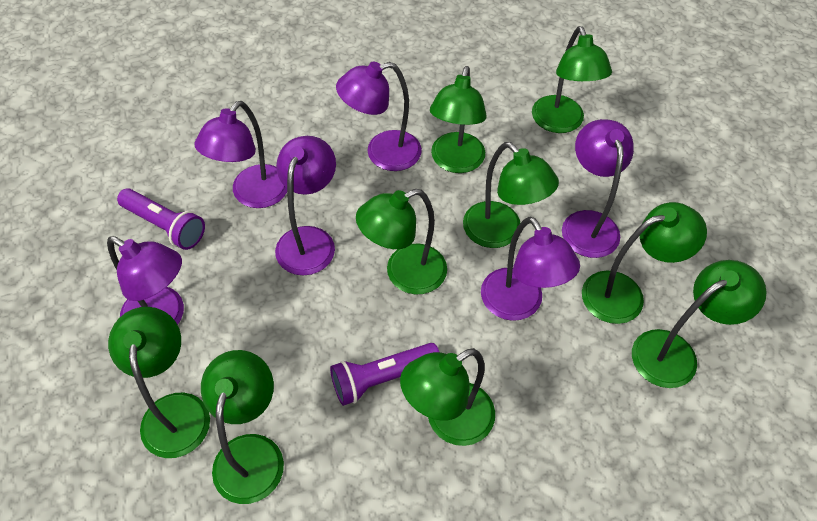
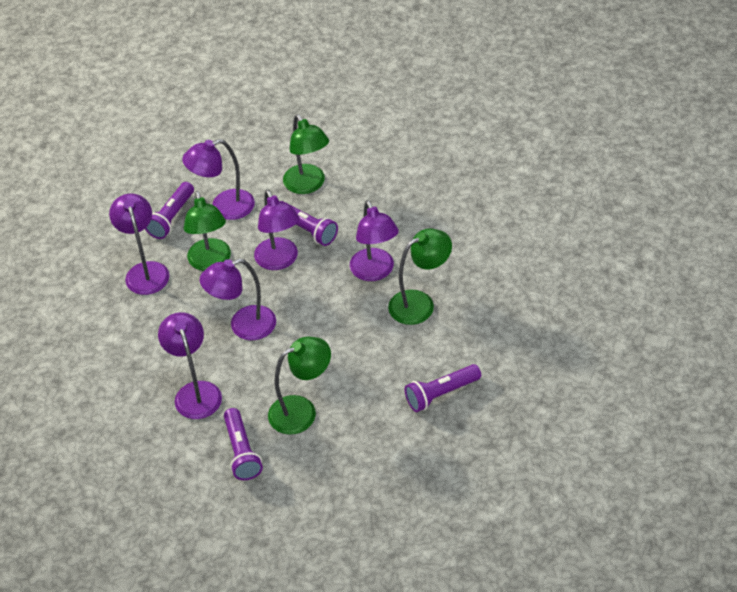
green lamp: [108,307,210,458] [201,350,284,504] [356,189,447,295] [400,348,495,446] [430,66,486,173] [463,142,559,248] [532,26,612,133] [582,202,707,324] [632,260,767,388] = 9 -> [184,191,231,271] [268,336,331,435] [283,114,329,194] [388,228,452,325] = 4
purple flashlight: [117,188,205,250] [330,343,439,406] = 2 -> [145,182,194,239] [224,408,263,480] [282,201,338,246] [405,364,481,412] = 4

